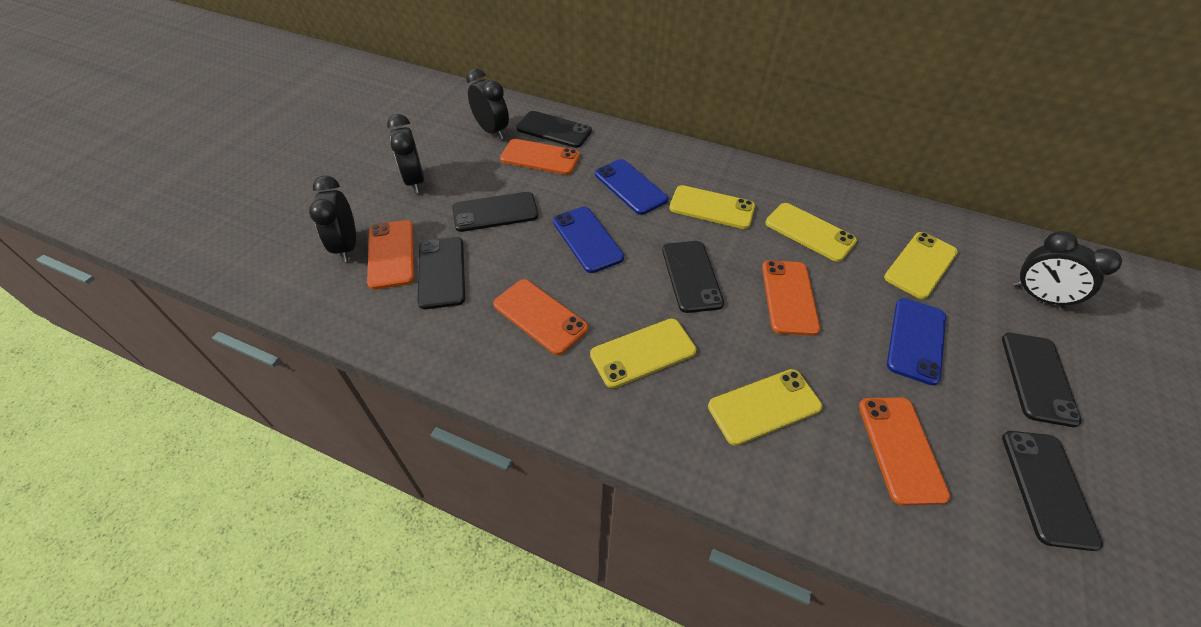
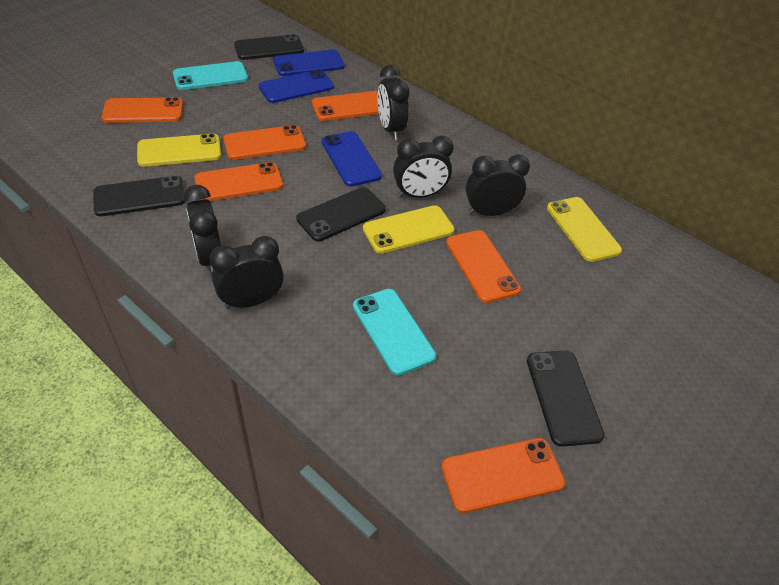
black clock: [309,176,356,262] [387,114,424,193] [466,68,509,139] [1013,231,1122,309] = 4 -> [184,185,221,274] [210,236,284,309] [378,65,409,140] [393,136,454,198] [466,154,530,216] = 5
black phone: [418,237,465,309] [452,192,538,232] [516,111,592,148] [662,241,724,313] [1002,333,1082,427] [1002,431,1103,551] = 6 -> [93,176,185,216] [234,34,304,60] [296,187,386,241] [527,351,605,447] = 4
orange phone: [367,220,414,289] [493,279,588,355] [500,139,580,175] [762,260,820,336] [859,397,950,506] = 5 -> [101,97,183,123] [194,162,283,201] [223,125,306,160] [312,91,379,121] [441,438,565,513] [446,230,521,303] = 6
turquoise phone: none = 0 -> [173,61,248,90] [353,289,436,376] = 2
yellow phone: [590,319,696,388] [669,185,755,229] [708,369,822,446] [765,203,857,262] [884,232,958,299] = 5 -> [137,133,221,167] [363,205,455,254] [547,197,622,262] = 3

